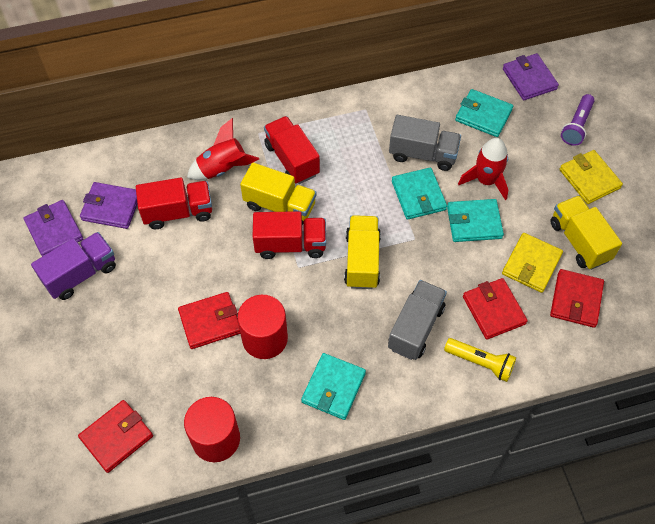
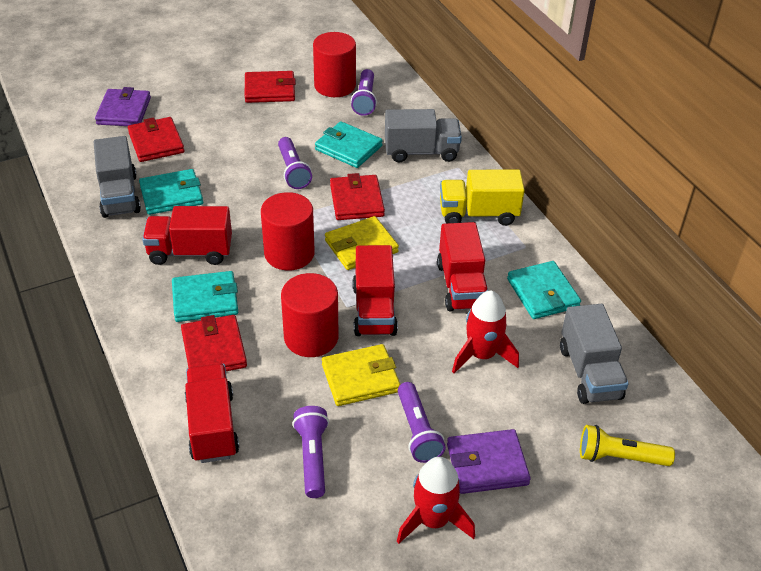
grey truck: [388,280,447,360] [389,115,461,171] = 2 -> [94,136,141,218] [385,109,462,162] [560,304,629,404] = 3
purple flashlight: [561,94,595,146] = 1 -> [278,137,312,189] [292,406,329,498] [351,69,377,116] [398,382,446,463] = 4
purple truck: [31,232,116,300] = 1 -> none = 0
purple wallet: [24,200,83,256] [80,182,137,229] [503,53,559,100] = 3 -> [95,87,151,126] [447,429,531,494] = 2
red cylinder: [184,397,240,462] [238,295,288,359] = 2 -> [261,192,315,270] [281,273,338,357] [313,32,356,97] = 3
red truck: [136,178,212,229] [253,211,326,259] [264,116,320,184] = 3 -> [142,206,232,265] [185,363,239,463] [353,245,398,336] [437,222,488,311] = 4
yellow truck: [240,163,316,225] [344,215,381,289] [550,195,622,270] = 3 -> [440,169,525,226] = 1

